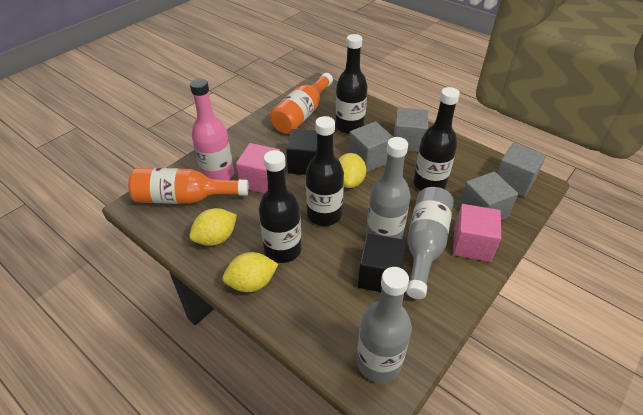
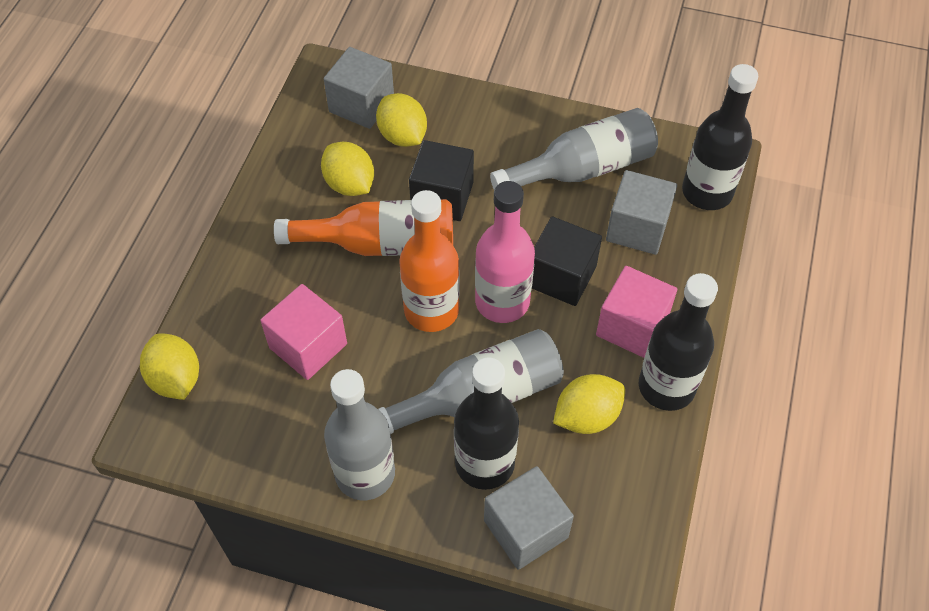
black bottle: [259,150,302,263] [306,116,344,226] [336,34,368,134] [413,87,460,191] = 4 -> [454,357,519,490] [639,273,718,411] [682,64,758,210] = 3
grey cube: [349,121,393,173] [394,107,428,152] [459,171,518,220] [497,143,546,197] = 4 -> [324,47,394,129] [484,466,574,570] [606,170,677,255] = 3
yellow lemon: [189,208,237,246] [223,252,278,292] [338,153,366,188] = 3 -> [140,333,199,400] [321,142,374,196] [376,93,427,147] [553,374,625,434] = 4

